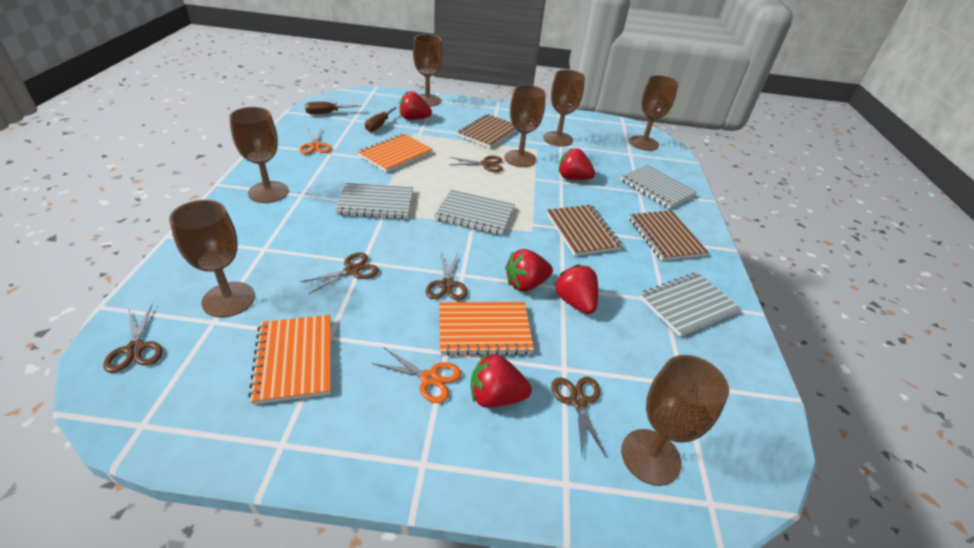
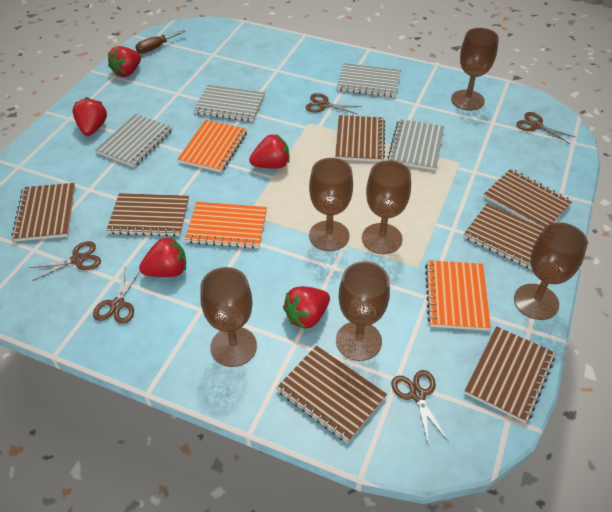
brown goblet: [169,200,255,318] [229,107,289,203] [413,34,442,107] [504,85,546,167] [543,70,585,147] [621,355,729,486] [629,75,678,151] = 7 -> [201,267,257,367] [309,158,353,251] [336,261,390,361] [362,160,411,254] [451,28,499,111] [514,222,588,320] = 6
brown notebook: [457,114,517,148] [547,205,623,256] [629,211,708,261] = 3 -> [12,183,75,241] [107,193,189,237] [276,345,387,443] [335,115,385,162] [464,204,544,270] [464,326,555,423] [484,169,573,228] = 7
brown screwdriver: [305,102,362,114] [365,106,398,132] = 2 -> [135,30,186,54] = 1
orange scissors: [299,127,331,154] [372,347,461,403] = 2 -> none = 0

